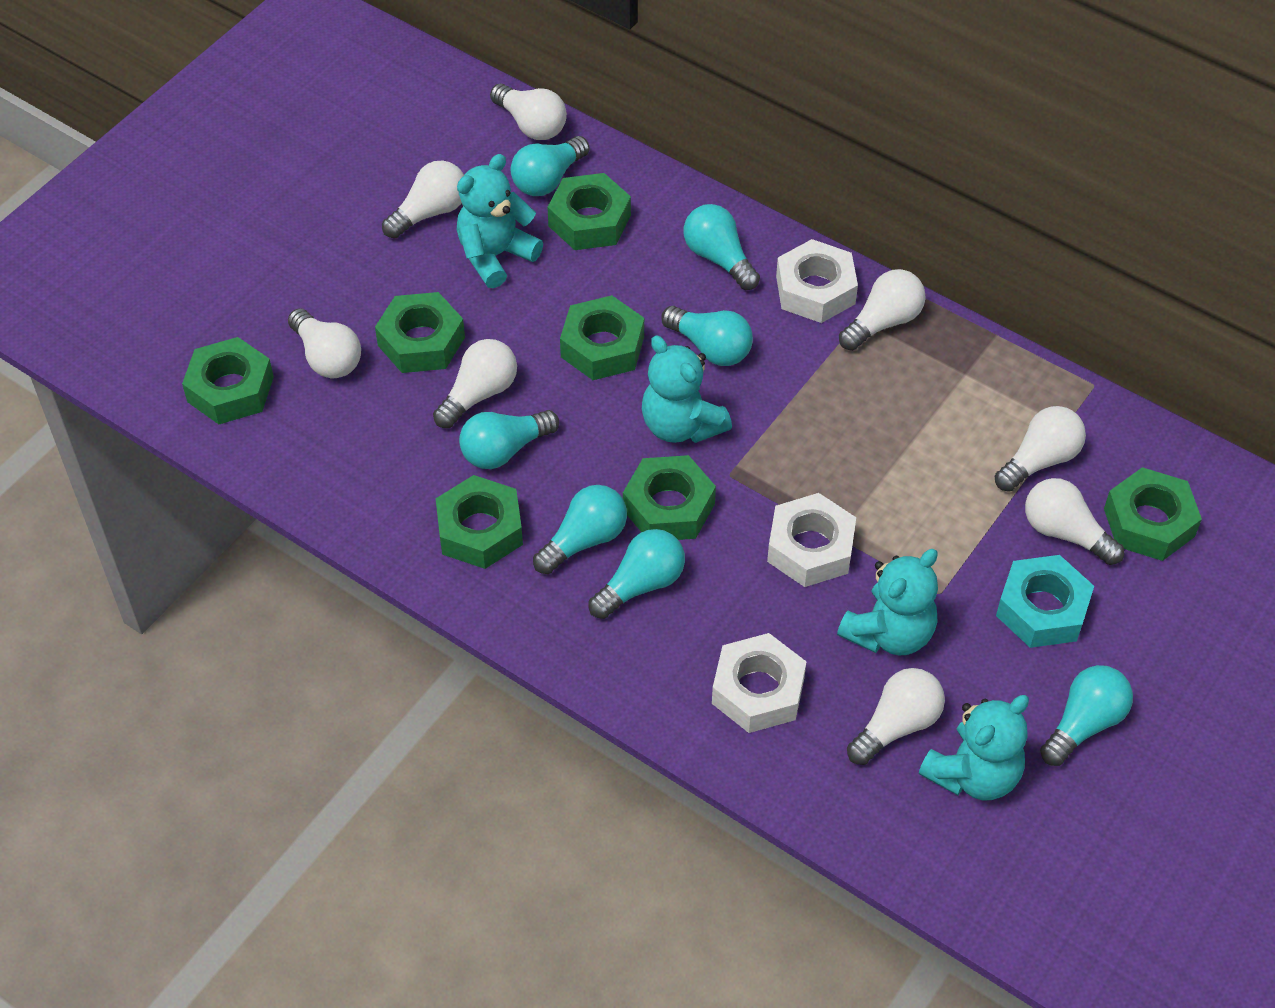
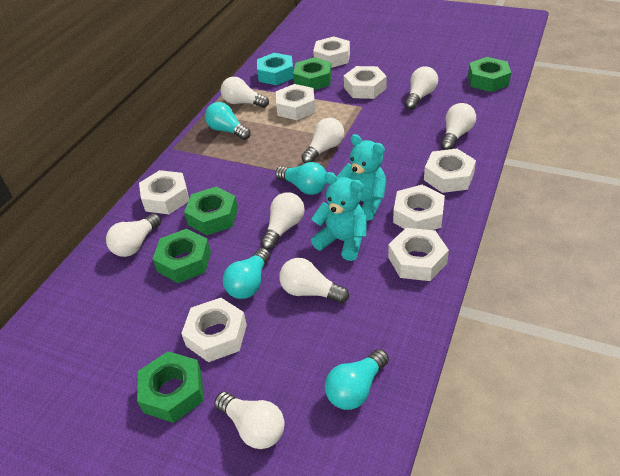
green nut: [182,337,274,424] [375,292,465,373] [436,475,523,569] [547,173,631,250] [560,295,644,380] [623,455,716,540] [1104,467,1202,561] = 7 -> [137,351,203,423] [153,229,211,283] [184,187,238,235] [293,57,332,90] [468,57,511,92] = 5
turquoise light bulb: [459,410,559,469] [510,136,590,196] [533,485,627,574] [588,529,685,619] [661,306,753,366] [683,204,760,290] [1040,665,1133,766] = 7 -> [205,102,251,140] [223,248,270,299] [275,162,327,195] [325,349,389,410] = 4
turquoise teddy bear: [456,154,543,288] [642,335,732,443] [837,549,938,655] [919,695,1029,800] = 4 -> [311,172,367,261] [337,134,386,221] = 2
white nut: [712,633,806,733] [767,493,856,587] [776,239,858,323] = 3 -> [139,170,189,214] [181,298,247,362] [276,84,315,120] [313,36,350,68] [344,66,387,99] [388,228,449,281] [393,185,445,230] [424,149,476,193] = 8

